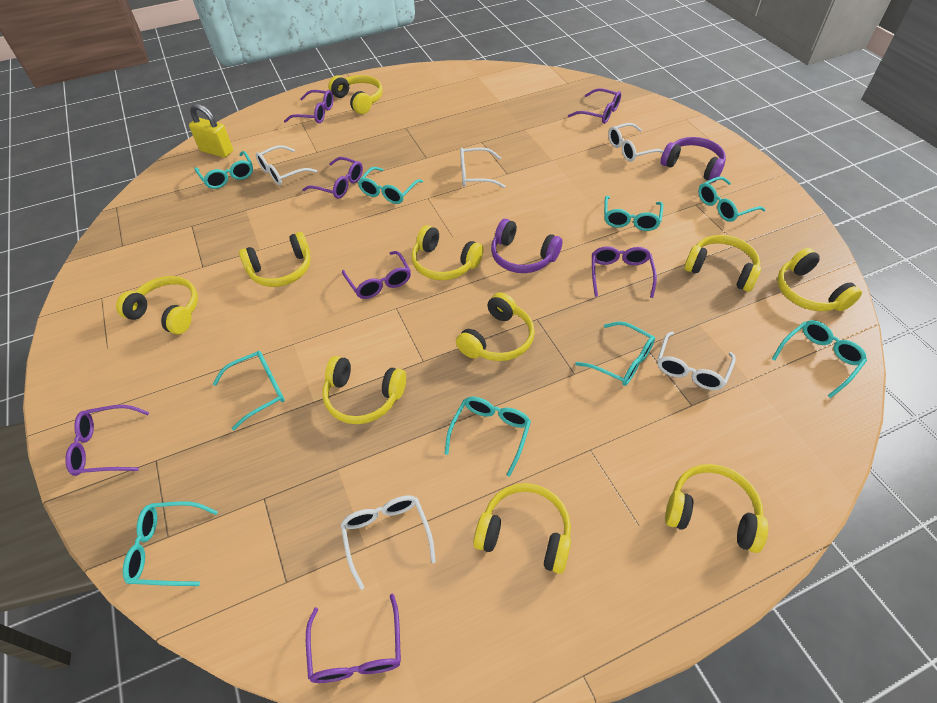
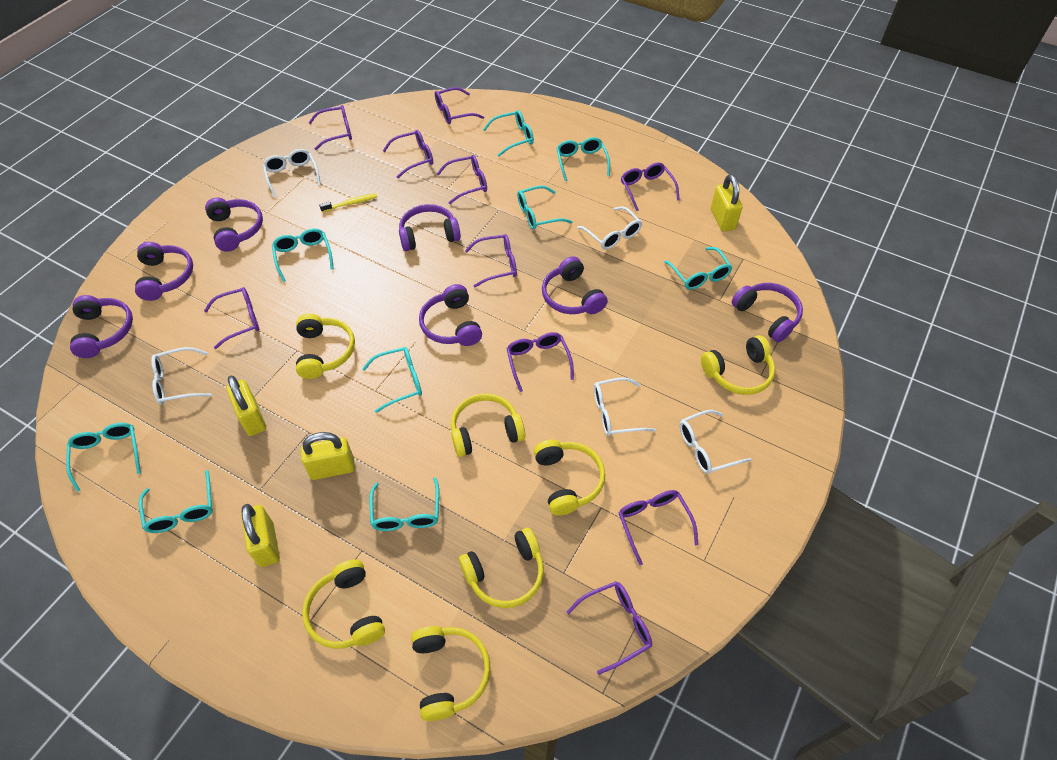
purple glasses: [65,405,149,476] [284,90,334,123] [302,157,363,199] [306,593,401,683] [342,251,411,299] [568,88,621,124] [592,246,657,298] = 7 -> [204,287,259,349] [308,105,352,150] [383,130,433,178] [435,87,484,124] [437,155,487,204] [465,234,517,288] [506,332,574,392] [567,581,652,675] [619,490,698,565] [621,162,679,211] = 10
purple headphones: [491,219,562,273] [661,137,726,182] = 2 -> [70,295,133,358] [135,242,193,301] [205,198,263,251] [399,204,461,251] [419,284,482,346] [542,256,608,314] [732,283,803,342] = 7
yellow headphones: [116,276,198,334] [239,232,311,287] [323,356,406,424] [328,75,383,114] [411,225,483,280] [456,292,535,361] [474,483,571,574] [665,464,768,553] [684,235,761,292] [777,248,862,311] = 10 -> [296,314,355,379] [302,559,385,649] [411,626,491,721] [451,393,525,457] [459,528,544,608] [534,440,605,516] [701,335,775,395] = 7
yellow padlock: [189,104,233,158] = 1 -> [226,376,266,436] [241,504,280,567] [301,432,355,480] [711,174,743,232] = 4
yellow toothbrush: none = 0 -> [319,193,377,212] = 1

